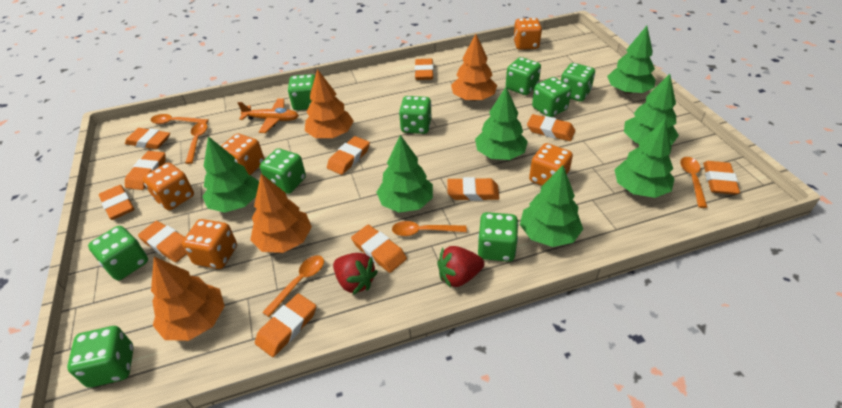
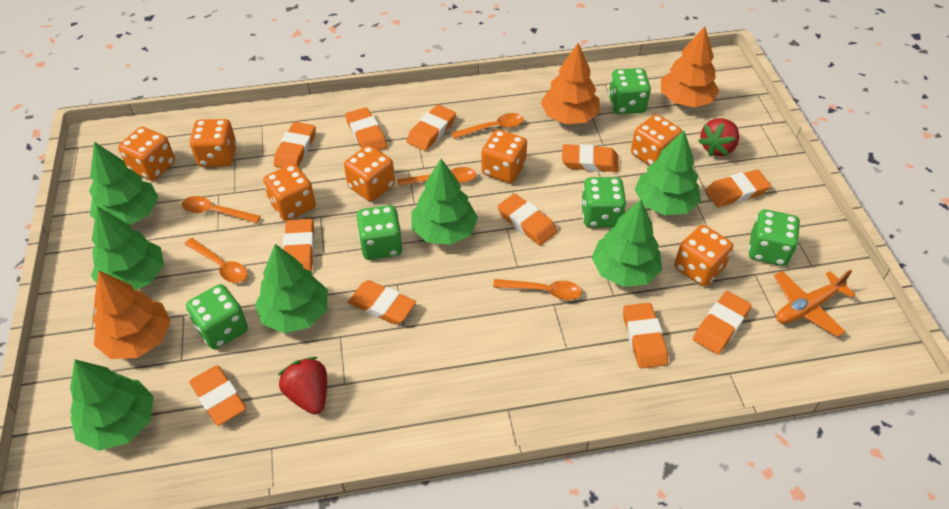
green dice: [67,326,134,388] [88,226,148,280] [260,148,306,194] [288,74,315,110] [399,96,432,134] [478,212,518,262] [506,57,541,95] [532,77,572,117] [561,63,595,102] = 9 -> [186,284,248,349] [357,205,403,260] [581,177,626,227] [608,68,651,114] [748,210,800,266] = 5
orange dice: [143,163,194,210] [182,219,237,269] [221,134,265,175] [513,18,542,50] [529,143,573,186] = 5 -> [118,127,175,181] [190,119,237,167] [263,164,316,221] [344,145,395,201] [481,129,527,183] [631,114,682,166] [674,225,733,286] = 7
orange tree: [151,257,225,341] [250,174,312,253] [305,69,354,138] [451,34,497,101] = 4 -> [93,271,171,359] [541,43,600,124] [661,26,719,107] = 3

